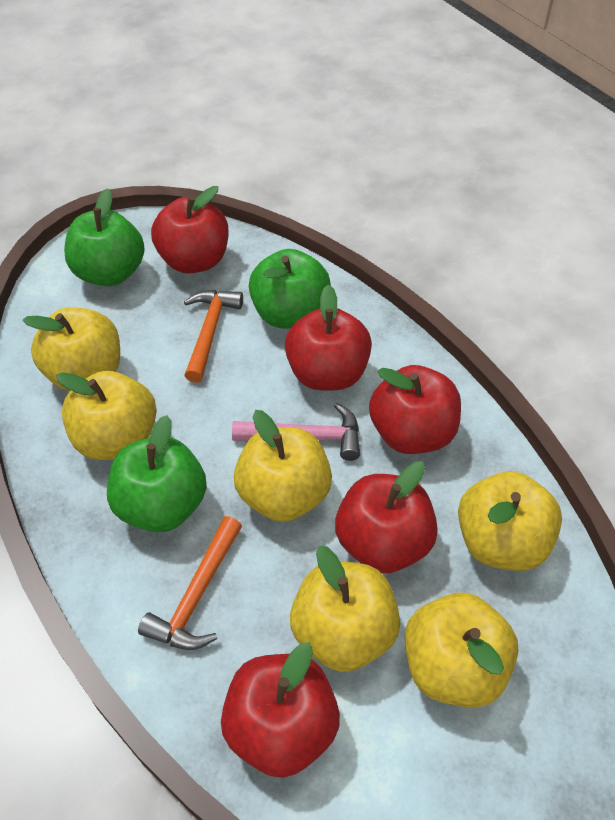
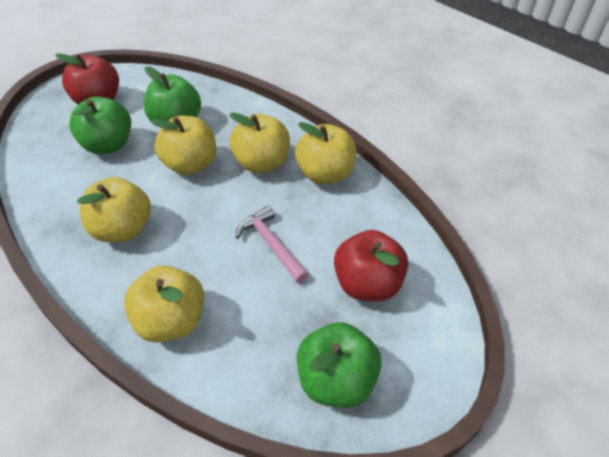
orange hammer: [138,516,242,650] [184,290,243,383] = 2 -> none = 0
red apple: [151,186,229,273] [221,642,340,778] [285,285,372,390] [335,461,438,573] [369,365,461,454] = 5 -> [55,53,119,104] [334,230,408,302] = 2
yellow apple: [23,307,120,391] [56,371,157,460] [234,410,332,522] [290,546,400,672] [405,593,519,708] [458,471,562,571] = 6 -> [77,177,151,242] [124,266,204,343] [150,116,216,175] [229,112,290,173] [295,122,356,184] = 5

